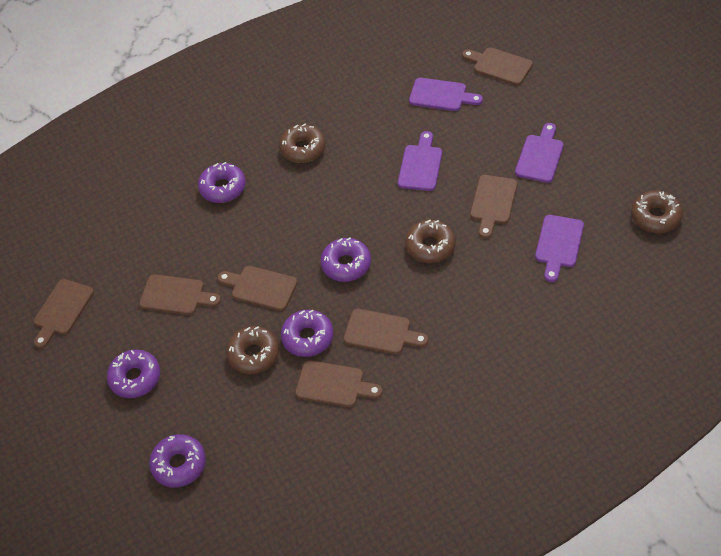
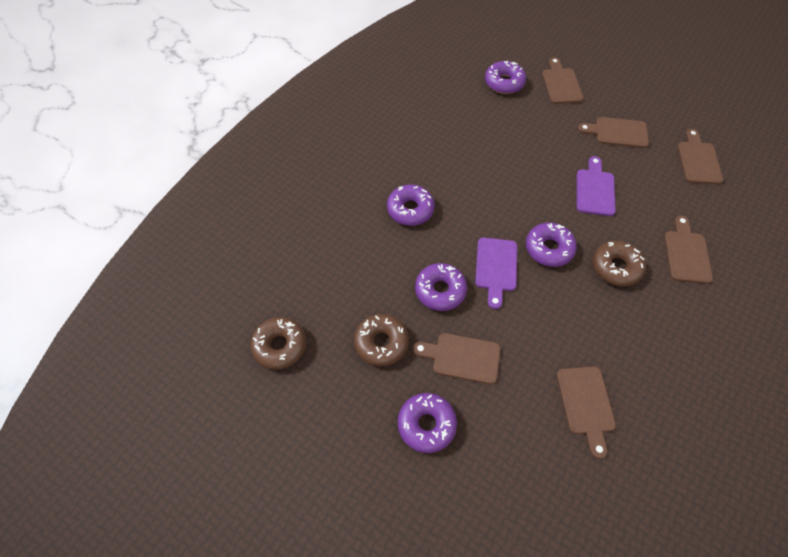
brown cutting board: [34,279,94,349] [139,274,221,315] [217,266,298,311] [295,360,383,407] [343,309,429,354] [462,47,533,85] [470,175,517,239] = 7 -> [413,333,501,384] [542,57,584,104] [557,366,616,459] [578,117,649,148] [664,215,713,284] [677,129,723,184] = 6
brown donut: [226,326,279,374] [279,123,326,163] [405,220,456,263] [631,190,683,233] = 4 -> [250,317,306,370] [354,314,409,366] [593,241,646,287] = 3
purple cutting board: [398,131,442,191] [409,78,483,111] [515,123,564,183] [535,215,584,282] = 4 -> [475,238,517,309] [577,156,616,216] = 2

